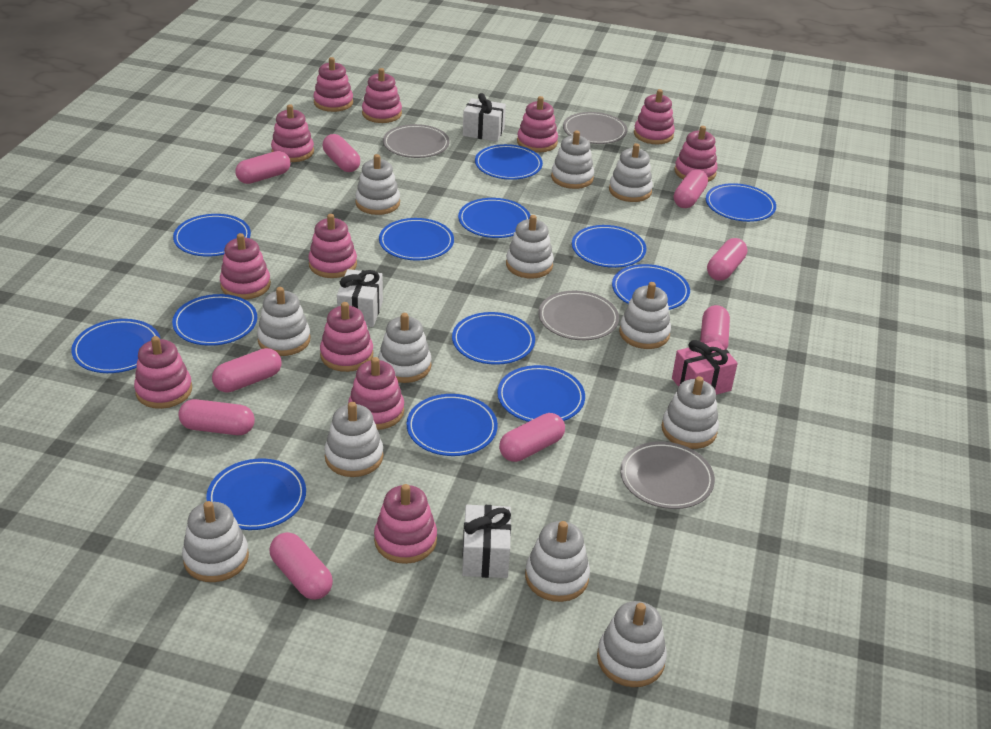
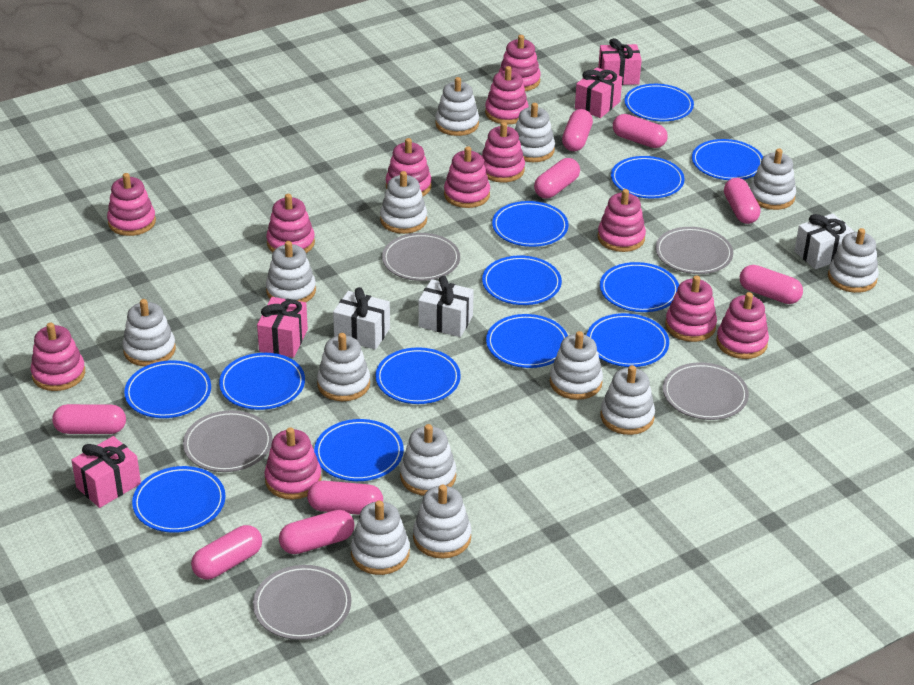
grey plate: [383,124,450,158] [538,291,619,340] [563,112,627,144] [620,441,715,509] = 4 -> [183,410,272,472] [253,565,351,640] [382,233,460,281] [655,227,733,274] [663,362,749,420] = 5
pink gift: [672,340,738,395] = 1 -> [71,436,141,508] [257,297,308,358] [575,67,622,118] [598,38,642,85] = 4
white stacking toy: [182,501,249,582] [257,287,311,356] [324,402,383,477] [355,154,400,215] [378,313,431,383] [506,215,554,278] [525,521,590,602] [551,131,594,189] [597,601,667,687] [609,143,653,202] [619,282,671,349] [662,376,719,449] = 12 -> [122,299,176,366] [266,241,316,302] [317,333,370,401] [351,500,410,575] [380,171,427,234] [400,424,456,496] [413,485,471,559] [436,77,479,136] [515,103,555,162] [550,331,603,400] [600,365,655,435] [750,148,796,210] [828,228,879,293] = 13

